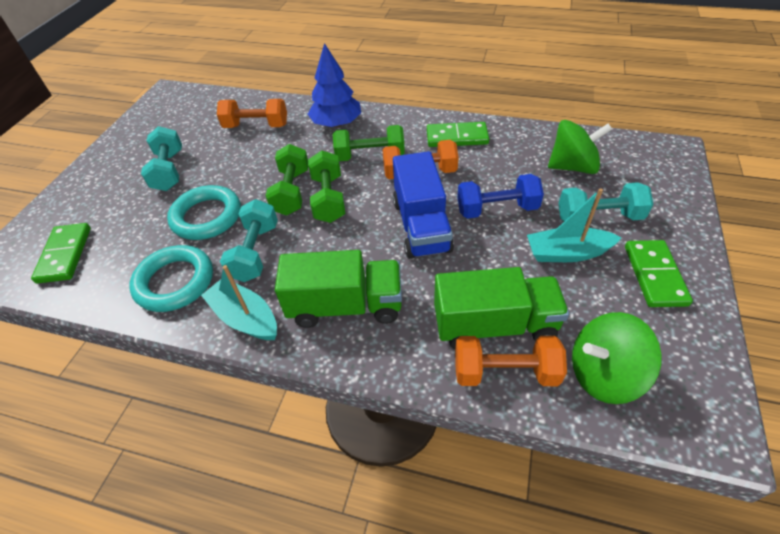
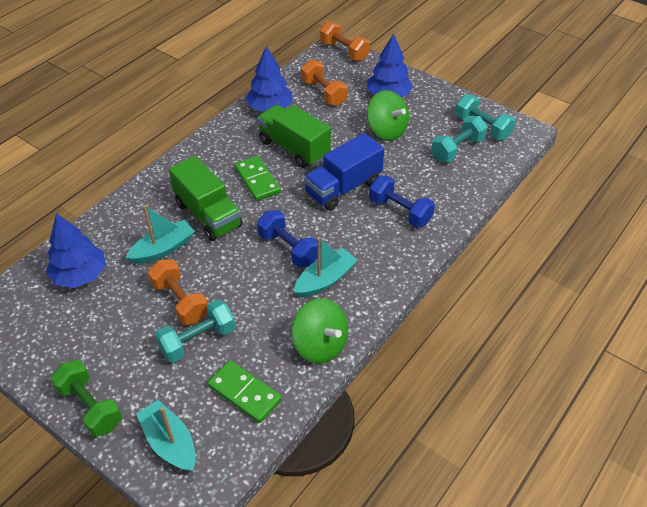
blue dumbbell: [457,174,544,219] = 1 -> [257,210,317,268] [369,175,435,227] = 2
blue tree: [308,43,361,127] = 1 -> [46,213,106,288] [246,46,293,112] [367,33,413,97] = 3
green domino: [31,223,91,284] [427,122,489,147] [625,240,693,307] = 3 -> [208,360,282,423] [235,156,281,201] = 2
green dumbbell: [266,144,308,216] [308,150,345,223] [333,125,405,161] = 3 -> [50,360,122,437] = 1
turquoise boat: [201,265,277,340] [527,188,622,262] = 2 -> [126,205,195,264] [136,400,196,472] [294,237,358,298] = 3
turquoise ring: [129,245,213,312] [167,185,241,240] = 2 -> none = 0

